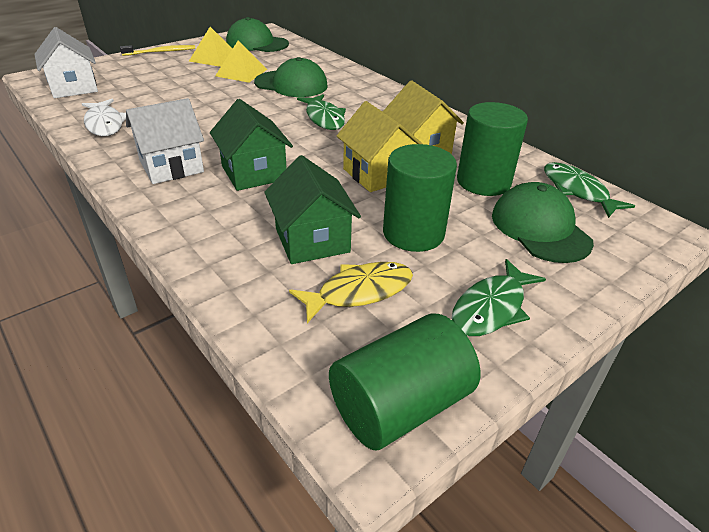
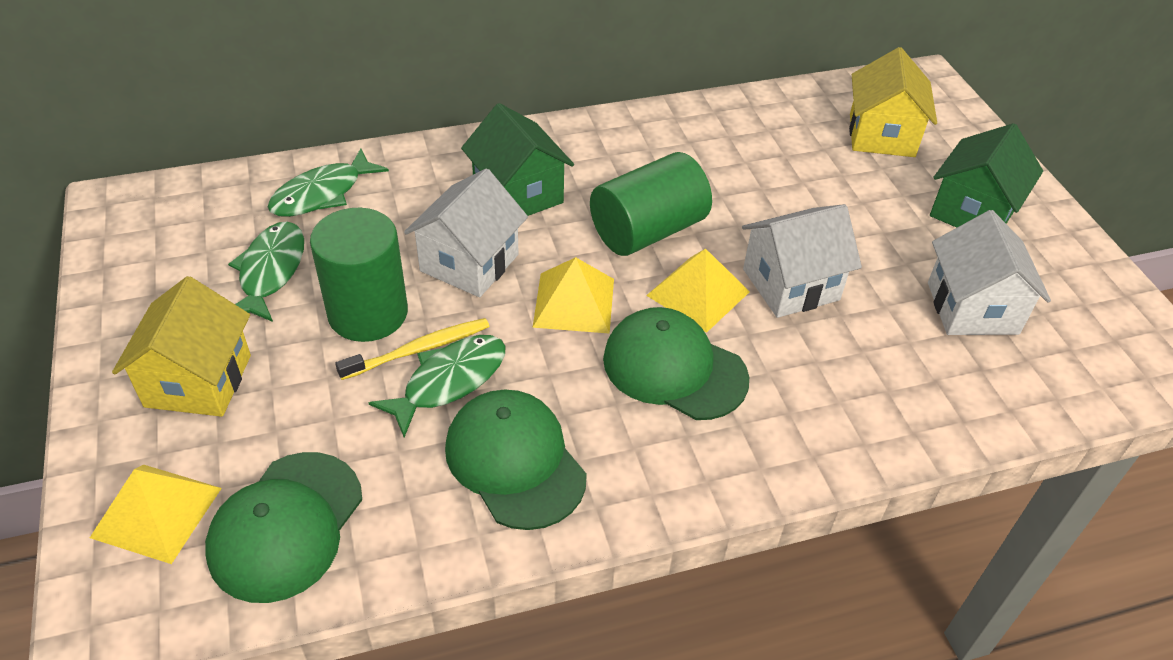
green cylinder: [329,314,480,450] [383,144,457,252] [457,102,528,196] = 3 -> [310,208,408,342] [590,152,712,256] = 2
white fish: [82,99,126,136] = 1 -> none = 0
white house: [34,27,98,98] [126,98,204,184] = 2 -> [404,168,528,297] [742,204,862,318] [928,210,1051,335] = 3
yellow fish: [289,262,413,323] = 1 -> none = 0
yellow pyramid: [189,27,233,67] [215,40,268,83] = 2 -> [90,464,222,564] [532,257,614,334] [646,248,750,333] = 3

